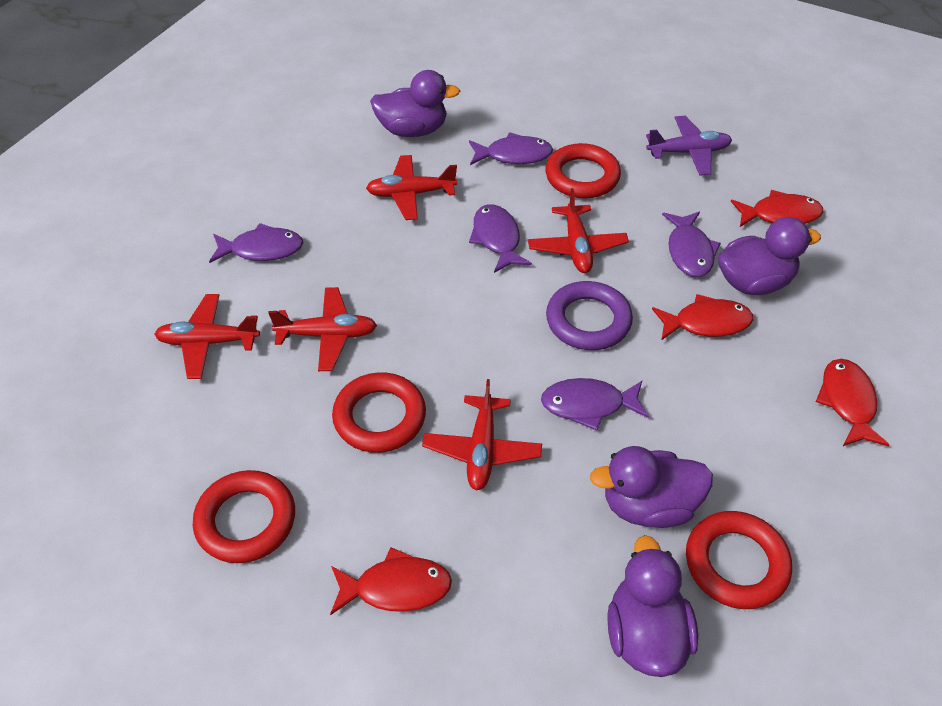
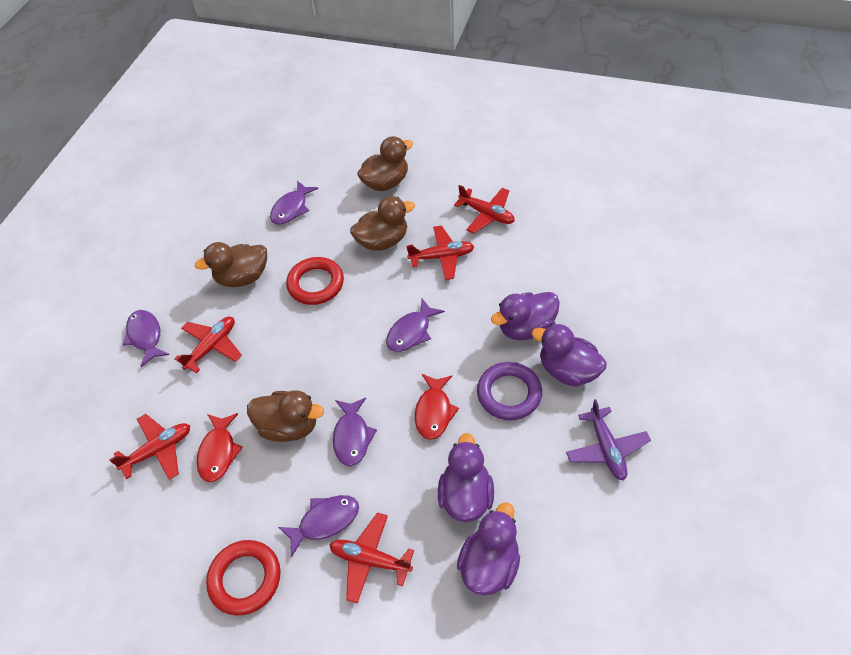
brown duck: none = 0 -> [195,242,267,287] [247,390,324,442] [350,196,415,251] [357,136,413,191] = 4
red fish: [330,547,452,615] [652,294,753,340] [731,190,823,227] [816,359,889,446] = 4 -> [196,413,243,482] [415,374,459,440] = 2
red ring: [193,470,295,563] [332,372,426,453] [545,143,621,199] [686,511,792,609] = 4 -> [206,540,280,616] [286,257,344,305] = 2

